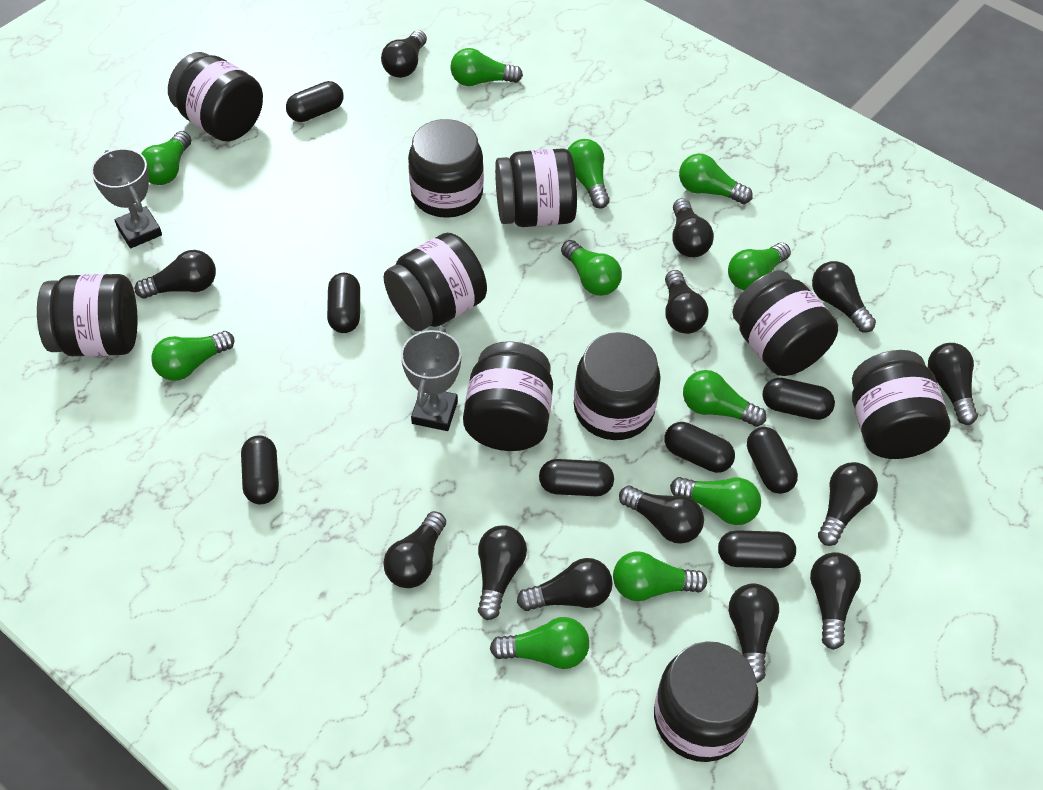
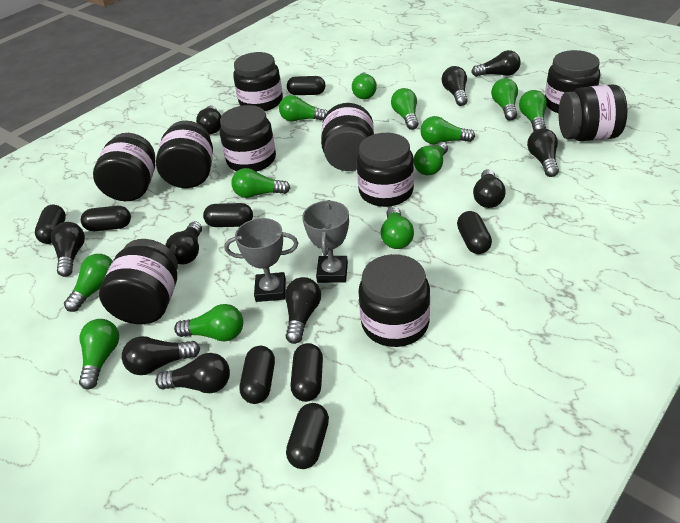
black light bulb: [135,250,216,299] [381,30,427,78] [383,511,446,588] [478,525,527,620] [517,558,613,611] [619,486,704,544] [665,270,709,334] [672,198,714,257] [729,584,779,683] [810,552,861,650] [812,261,876,333] [818,462,878,546] [928,343,978,425] = 13 -> [51,222,85,277] [122,336,200,375] [155,353,230,393] [165,221,202,265] [196,105,221,134] [285,277,321,344] [442,66,468,106] [471,50,521,77] [473,169,506,208] [527,128,559,177] = 10
green light bulb: [141,131,191,185] [151,331,234,381] [450,48,523,86] [490,617,589,669] [561,240,622,296] [567,139,610,209] [613,551,707,601] [670,477,761,525] [679,154,753,204] [683,370,767,427] [728,243,791,290] = 11 -> [64,254,113,312] [79,319,119,389] [174,304,243,342] [231,168,290,198] [279,95,328,121] [352,72,377,99] [381,206,414,249] [391,88,418,130] [414,142,448,175] [420,116,475,144] [491,78,518,121] [519,90,547,131] = 12

